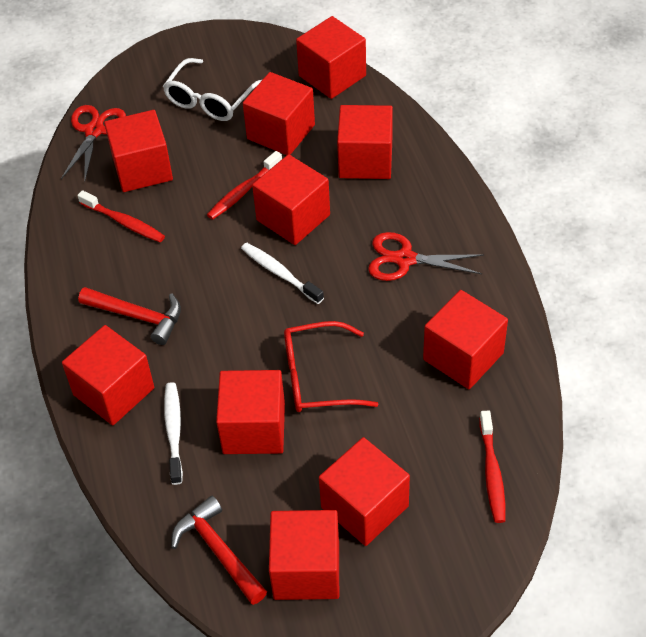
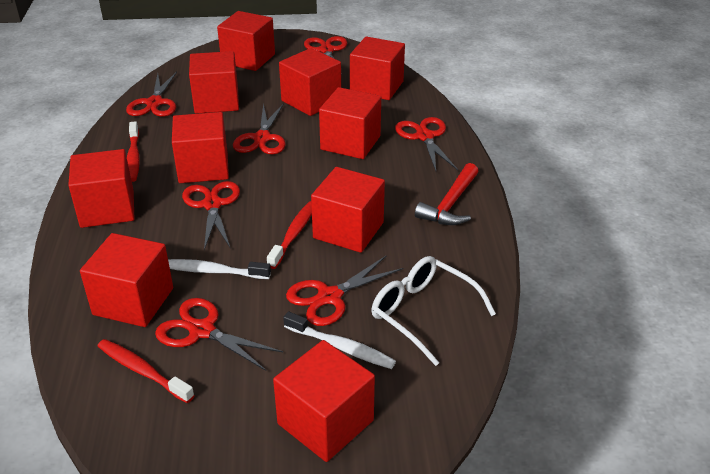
red glasses: [284,321,379,412] = 1 -> none = 0
red hammer: [78,287,181,345] [171,496,267,605] = 2 -> [415,163,479,225] = 1
red scissors: [61,105,126,182] [368,232,484,281] = 2 -> [126,72,177,117] [155,298,283,371] [182,181,240,250] [233,103,286,154] [286,255,403,326] [304,36,347,75] [395,117,458,171] = 7

